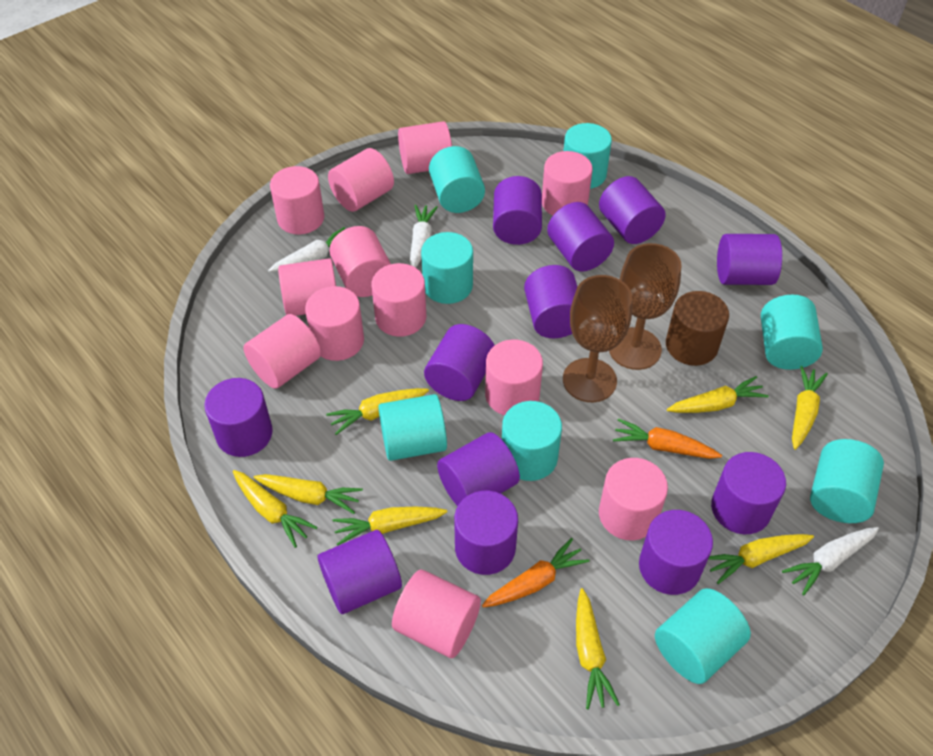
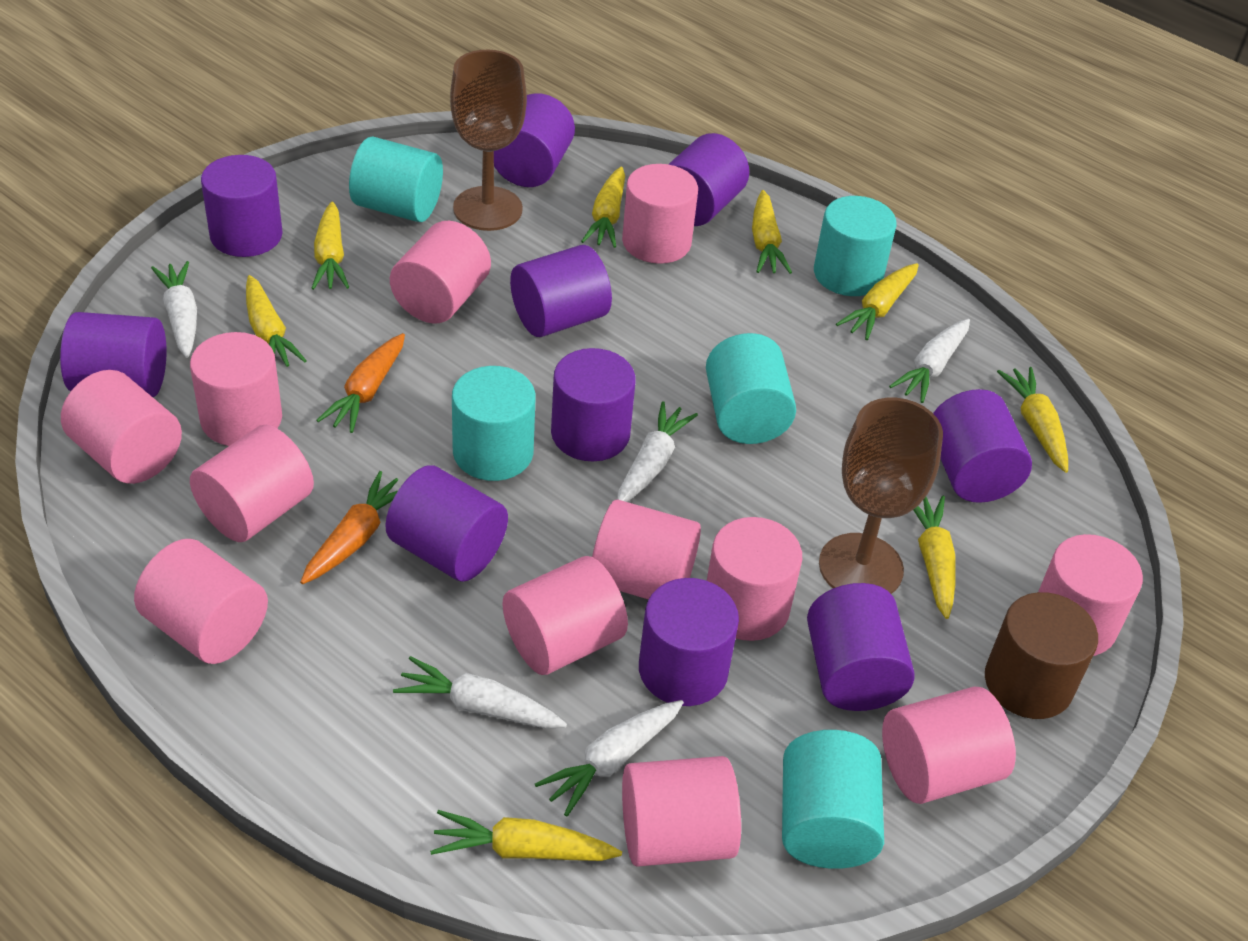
purple cylinder: [204,378,273,457] [318,530,402,614] [424,324,495,401] [437,432,520,506] [454,491,518,575] [493,176,542,245] [524,265,577,338] [547,202,614,271] [599,176,666,244] [639,510,713,595] [711,452,786,534] [717,234,782,285] = 12 -> [60,312,167,397] [201,155,283,257] [385,465,508,582] [494,93,575,187] [510,245,612,337] [551,348,636,462] [639,578,739,706] [669,133,749,226] [807,583,915,711] [933,389,1032,503] = 10
turquoise cylinder: [378,394,447,461] [421,232,473,304] [429,146,485,213] [502,401,562,481] [563,123,612,189] [655,588,751,684] [761,295,823,370] [810,439,884,523] = 8 -> [349,136,443,222] [452,366,536,481] [706,333,796,444] [782,730,884,869] [814,196,896,296] = 5
white carrot: [268,227,345,272] [410,204,438,268] [782,527,879,595] = 3 -> [151,261,197,358] [393,656,567,729] [535,700,684,816] [617,401,698,502] [889,319,970,403] = 5

